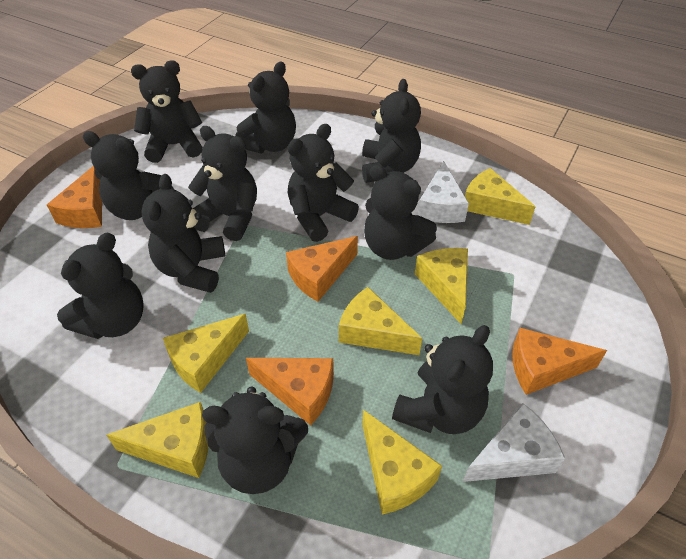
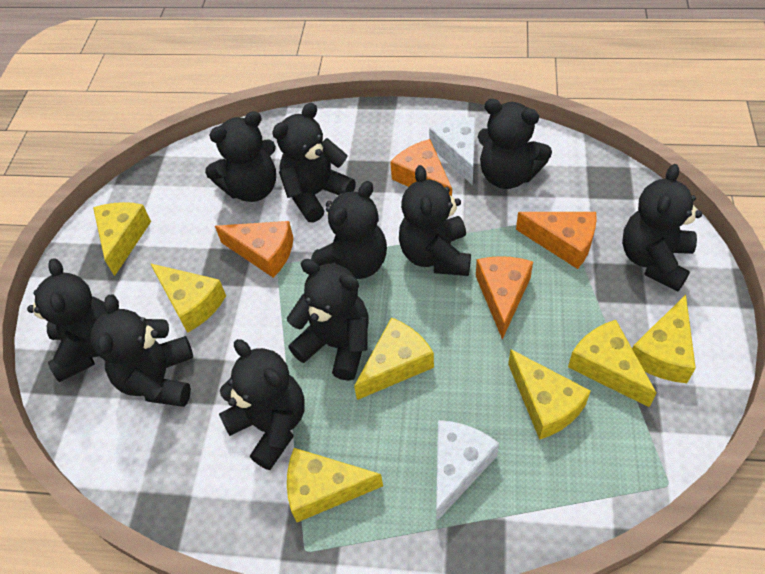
black teddy bear: [57,232,144,339] [82,131,174,220] [131,61,203,163] [141,174,225,293] [188,126,257,241] [202,386,308,494] [235,61,296,153] [287,124,359,242] [362,79,421,183] [364,165,437,260] [392,325,493,434] = 11 -> [27,258,106,382] [91,295,193,407] [205,111,276,202] [219,339,305,470] [272,103,356,223] [287,259,369,381] [311,181,387,279] [399,165,471,276] [478,99,552,189] [622,164,702,292] = 10
yellow cheese: [106,402,209,478] [163,314,249,393] [339,287,422,355] [362,410,442,515] [415,248,468,324] [465,168,536,225] = 6 -> [93,202,151,276] [150,263,226,333] [287,448,383,522] [354,317,434,400] [508,349,591,440] [568,320,656,407] [632,295,696,383] = 7

